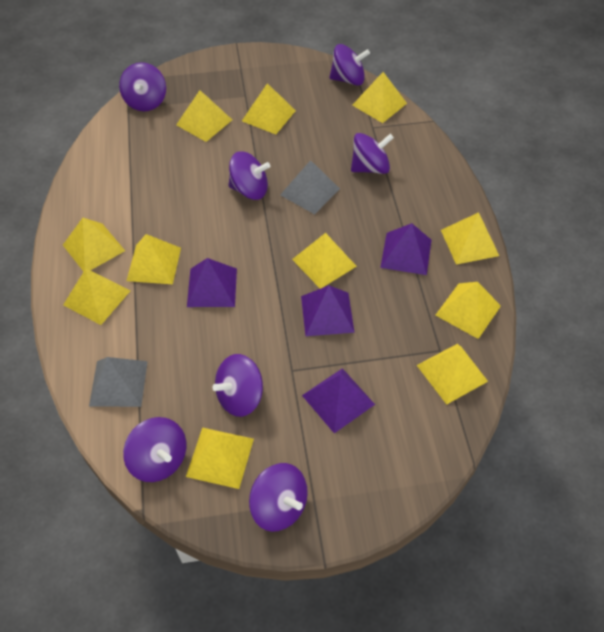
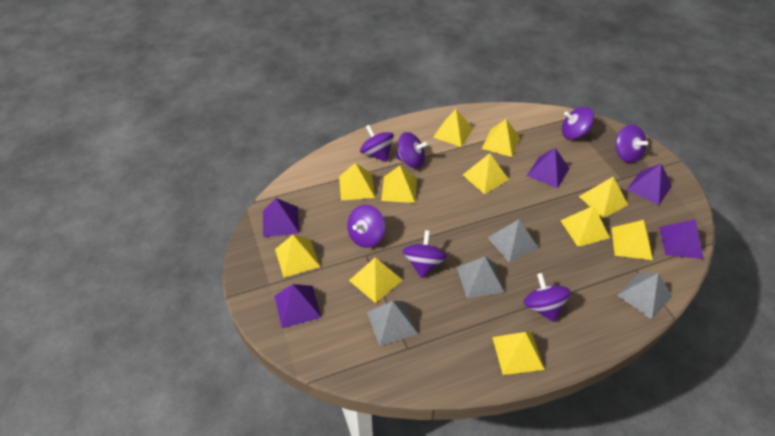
grey pyramid: [89,357,148,407] [280,160,340,214] = 2 -> [367,301,418,346] [457,257,504,298] [487,219,538,263] [617,273,672,320] = 4
purple pyramid: [187,258,237,307] [301,285,355,336] [302,368,375,433] [380,223,431,275] = 4 -> [263,198,299,237] [274,284,322,328] [527,148,570,188] [627,164,672,205] [659,219,704,259] = 5

